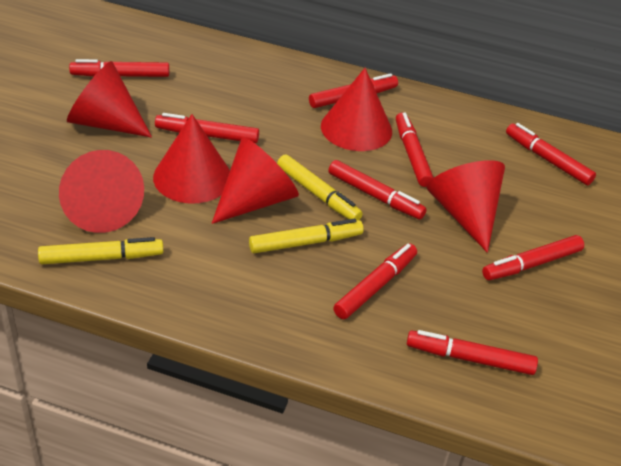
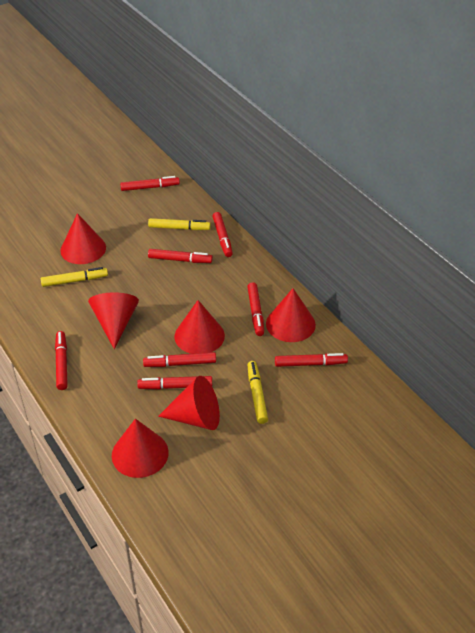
red marker: [69,59,169,77] [155,113,259,143] [309,73,398,108] [328,160,427,219] [333,243,417,319] [396,112,434,187] [407,330,538,375] [482,235,584,280] [506,123,596,185] = 9 -> [55,331,68,390] [120,176,180,191] [137,376,212,390] [143,352,216,367] [148,249,213,263] [212,212,233,257] [247,282,264,336] [275,353,348,367] = 8

